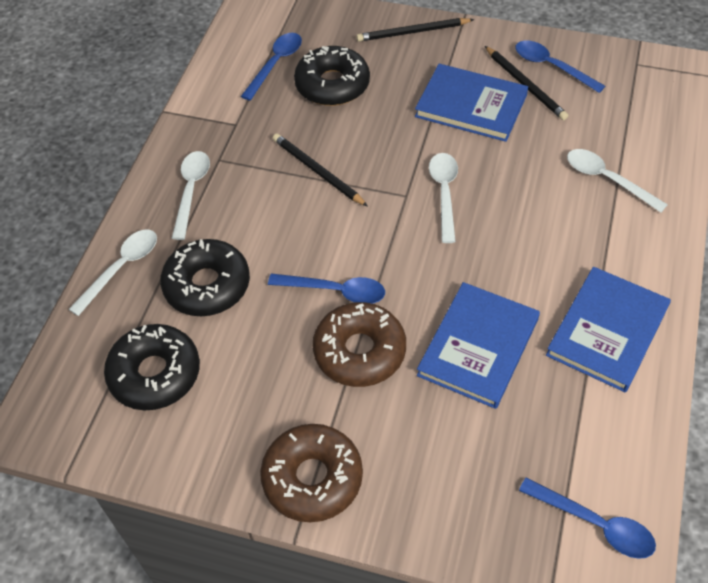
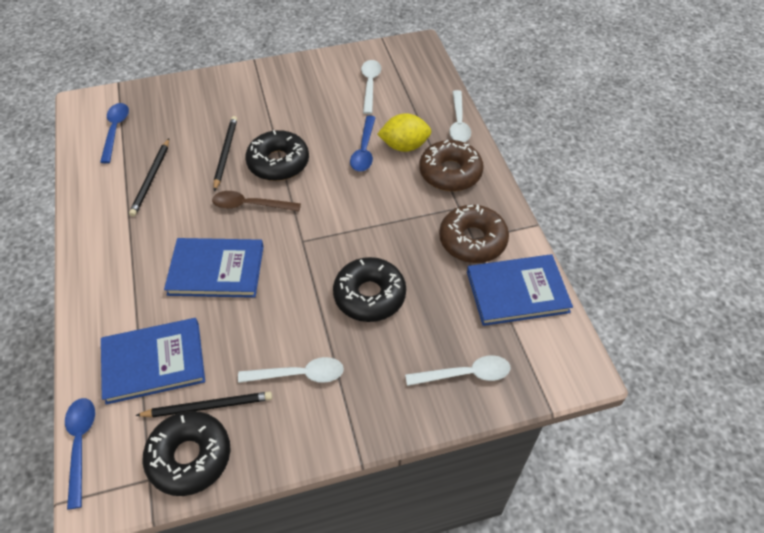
blue spoon: [241,33,302,101] [268,273,385,304] [515,41,605,93] [519,478,656,559] = 4 -> [65,398,95,510] [100,103,129,163] [350,116,376,171] = 3
brown spoon: none = 0 -> [212,191,301,211] = 1
yellow lemon: none = 0 -> [377,113,432,152] = 1

